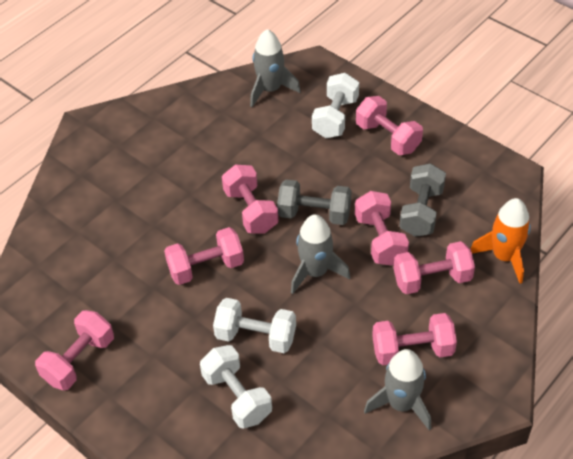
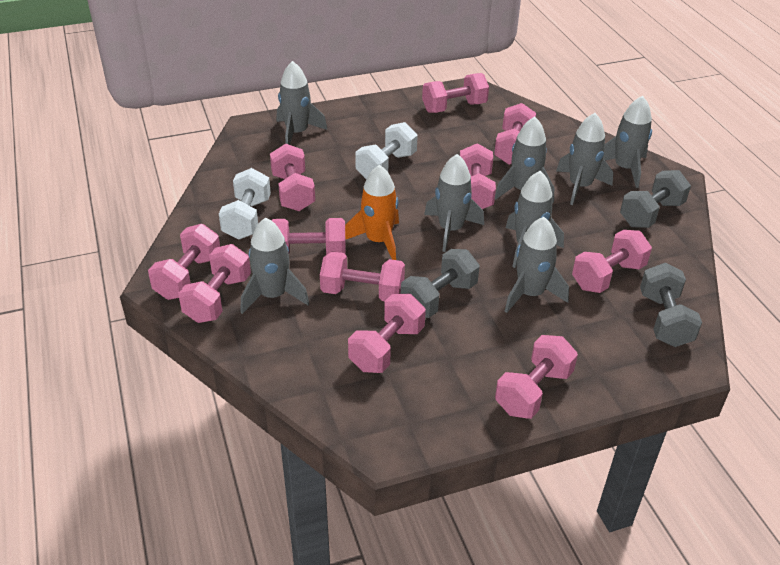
grey dumbbell: [277,179,351,225] [399,163,446,237] = 2 -> [401,249,480,318] [620,170,691,228] [640,263,702,347] = 3
grey rocket: [250,29,301,107] [291,214,350,294] [364,349,431,430] = 3 -> [241,217,309,314] [276,61,327,145] [424,154,484,252] [495,117,554,203] [505,217,569,313] [506,171,564,268] [556,113,613,205] [603,96,652,188] = 8
pink dumbbell: [35,310,114,390] [164,227,244,285] [222,165,278,234] [355,191,409,265] [356,96,423,155] [372,313,457,365] [393,241,475,294] = 7 -> [148,224,220,300] [178,244,251,323] [270,144,315,211] [271,218,346,255] [320,251,405,301] [348,294,426,373] [422,73,489,113] [460,143,496,209] [494,103,536,165] [495,335,578,419] [572,230,652,293] = 11
white dumbbell: [200,345,272,428] [213,298,296,353] [312,73,359,138] = 3 -> [219,168,271,240] [355,122,418,180] = 2

